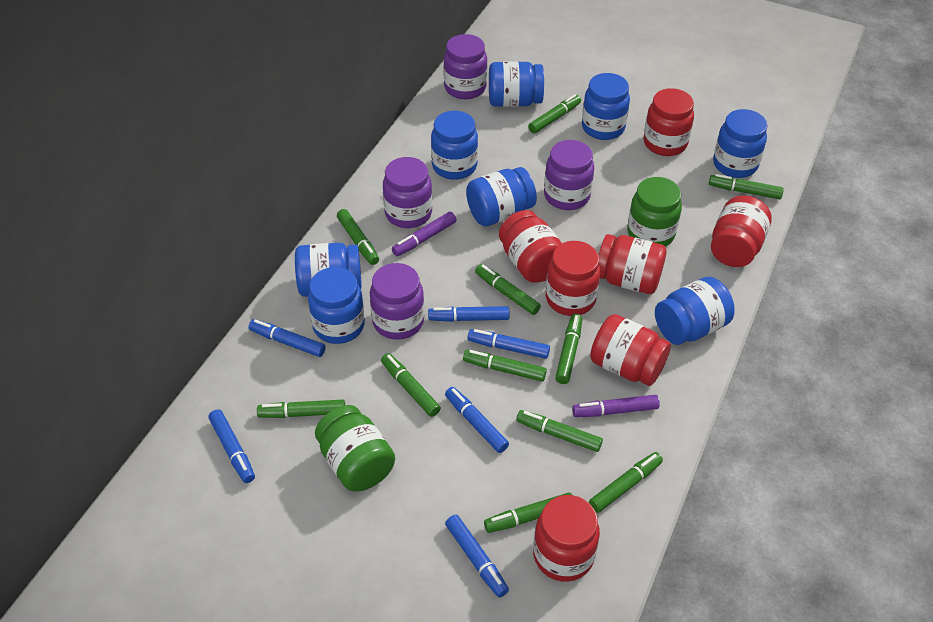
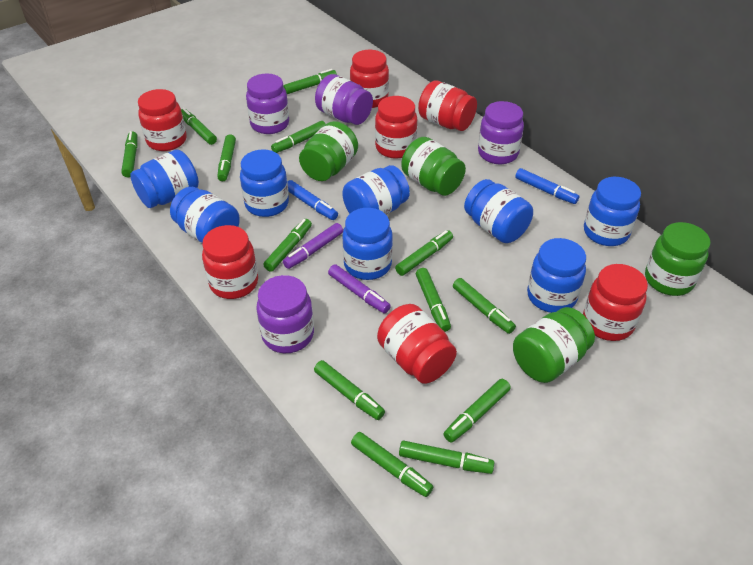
blue marker: [209,409,255,483] [249,319,326,357] [428,306,509,322] [445,387,509,453] [445,515,509,598] [468,329,550,359] = 6 -> [287,180,338,220] [515,168,579,204] = 2
green jar: [315,405,395,491] [627,177,682,247] = 2 -> [299,121,358,181] [401,137,466,196] [513,307,595,383] [645,222,711,296] = 4
green marker: [257,400,345,418] [337,209,379,265] [381,353,441,417] [463,350,547,382] [475,264,541,315] [484,492,572,533] [516,410,603,452] [528,94,581,134] [555,314,582,384] [589,452,663,513] [709,174,784,199] = 11 -> [121,131,137,177] [181,108,217,145] [217,134,236,181] [263,219,312,272] [271,121,326,153] [283,69,337,94] [314,360,385,420] [351,432,433,497] [395,230,453,276] [399,440,495,474] [416,268,451,332] [443,379,511,443] [453,278,516,334] = 13

